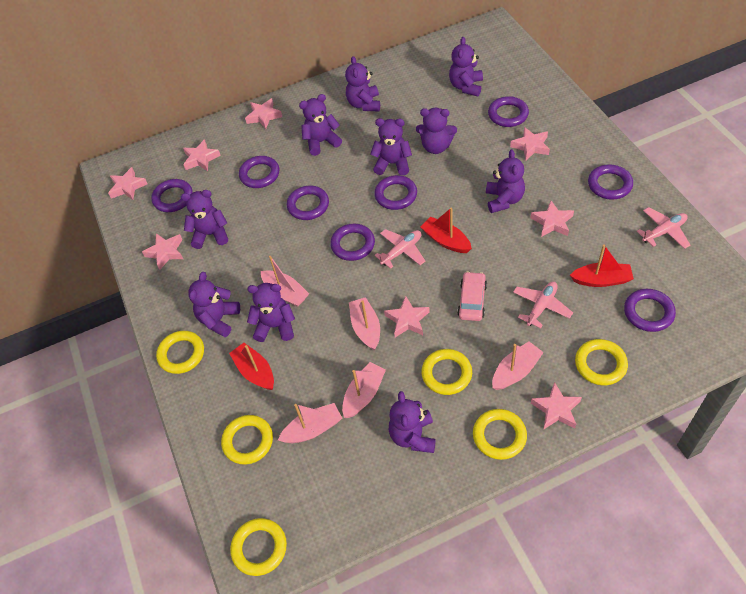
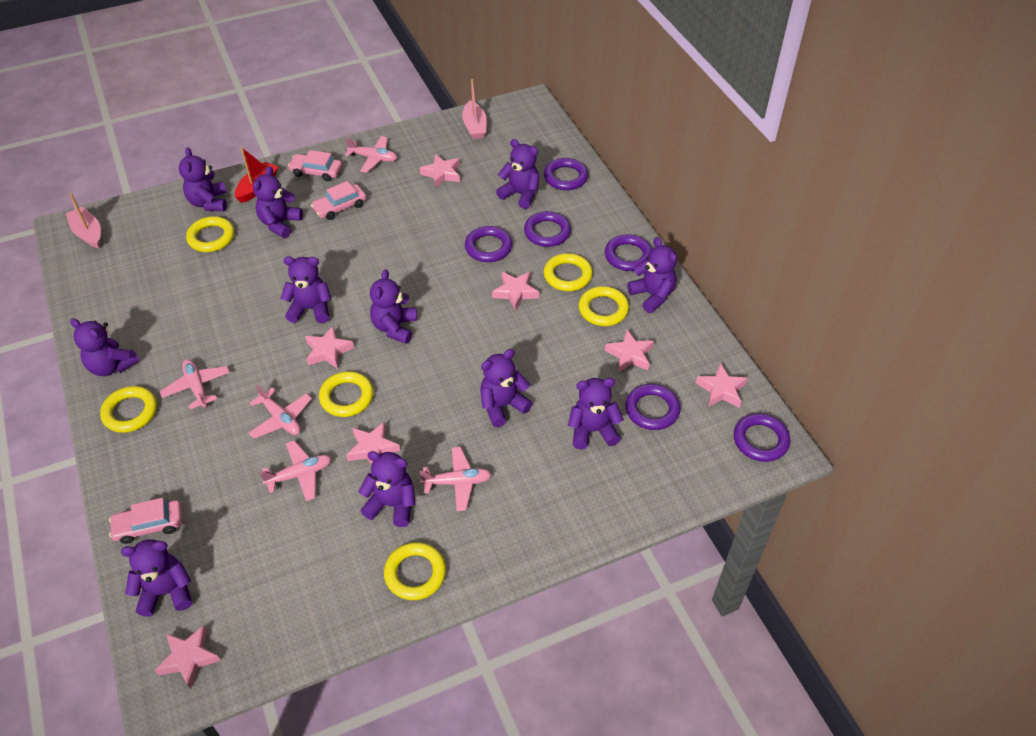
pink boat: [261,256,309,307] [278,403,342,443] [342,362,386,418] [349,297,380,350] [492,341,544,390] = 5 -> [66,193,101,248] [462,79,487,139] = 2
pink car: [457,271,487,321] = 1 -> [109,498,182,544] [288,150,342,181] [311,181,366,220] = 3
pink plane: [375,229,425,269] [513,281,573,328] [637,207,690,249] = 3 -> [160,359,230,409] [249,384,312,439] [259,440,332,501] [345,136,397,173] [419,447,492,511] = 5
pink star: [108,167,148,200] [142,233,183,270] [183,139,221,171] [245,98,282,129] [384,296,430,337] [510,127,550,160] [531,201,574,237] [531,382,582,429] = 8 -> [154,625,221,689] [305,326,354,369] [346,422,400,465] [420,154,460,188] [492,272,539,311] [605,330,654,372] [696,363,748,408] = 7
purple ring: [151,179,193,212] [239,156,279,188] [287,186,329,220] [330,224,375,261] [374,175,417,210] [488,96,529,127] [588,164,633,200] [624,289,676,332] = 8 -> [465,226,512,262] [524,211,571,247] [544,158,588,190] [605,234,652,271] [625,384,680,430] [734,413,790,462] = 6
purple teddy bear: [181,190,228,249] [188,272,240,337] [247,283,295,342] [299,94,342,156] [345,56,380,111] [370,118,412,175] [389,391,436,453] [416,108,457,154] [449,37,483,96] [486,149,525,213] = 10 -> [70,318,140,376] [121,539,192,617] [179,147,227,211] [253,166,303,238] [280,256,331,323] [358,451,415,527] [370,270,417,344] [480,349,532,427] [496,139,539,209] [568,378,624,449] [627,237,677,313] = 11
red boat: [229,343,274,390] [421,208,472,253] [570,244,634,287] = 3 -> [235,147,278,203] = 1

